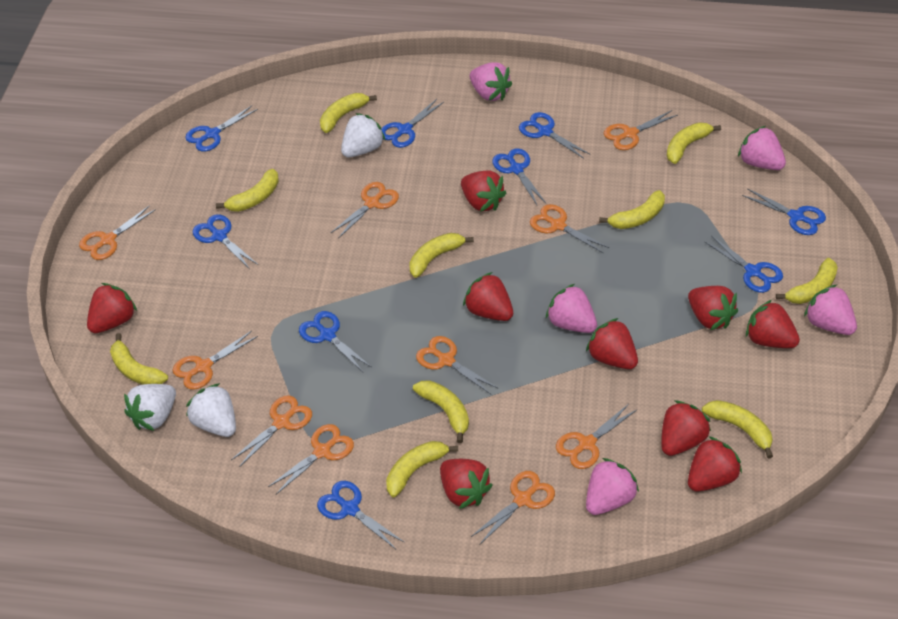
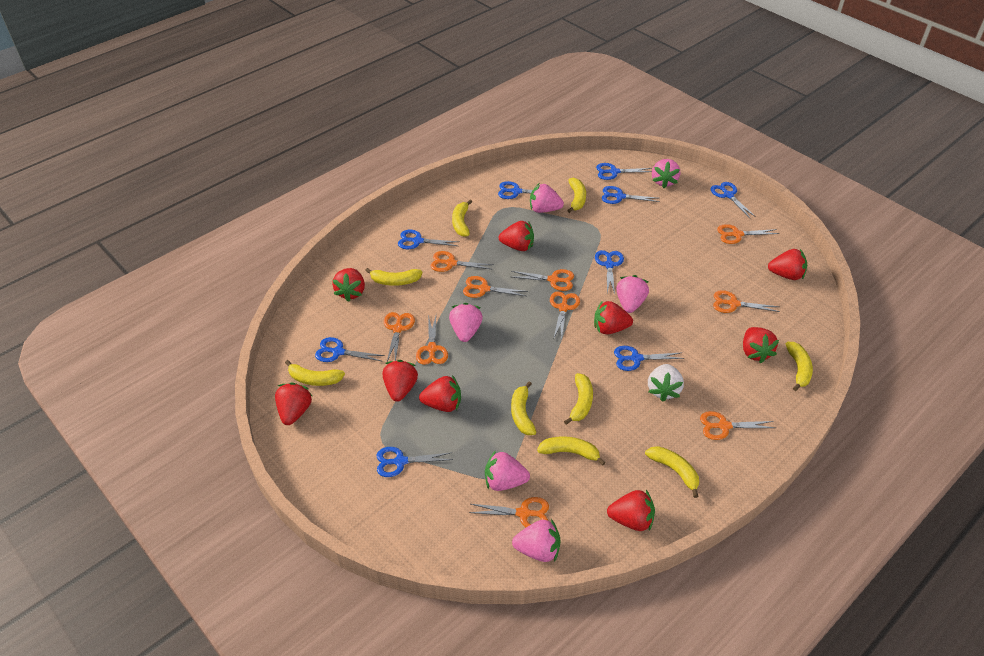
pink strawberry: [470,62,512,101] [546,284,597,333] [586,458,639,515] [738,126,786,170] [804,285,857,335] = 5 -> [449,303,483,342] [485,450,530,491] [512,519,561,562] [530,184,564,213] [616,275,649,313] [652,159,680,188] = 6
white strawberry: [124,384,176,431] [186,383,236,437] [341,113,386,158] = 3 -> [648,364,684,402] = 1
yellow banana: [110,333,168,385] [216,169,279,212] [320,93,377,133] [386,441,458,497] [409,233,474,278] [413,380,469,443] [599,190,665,229] [667,122,721,164] [702,400,773,458] [776,258,838,304] = 10 -> [285,360,345,386] [365,268,422,286] [452,200,472,237] [511,381,536,435] [537,436,606,466] [564,373,593,425] [567,178,586,213] [645,446,699,498] [786,342,813,391] = 9

